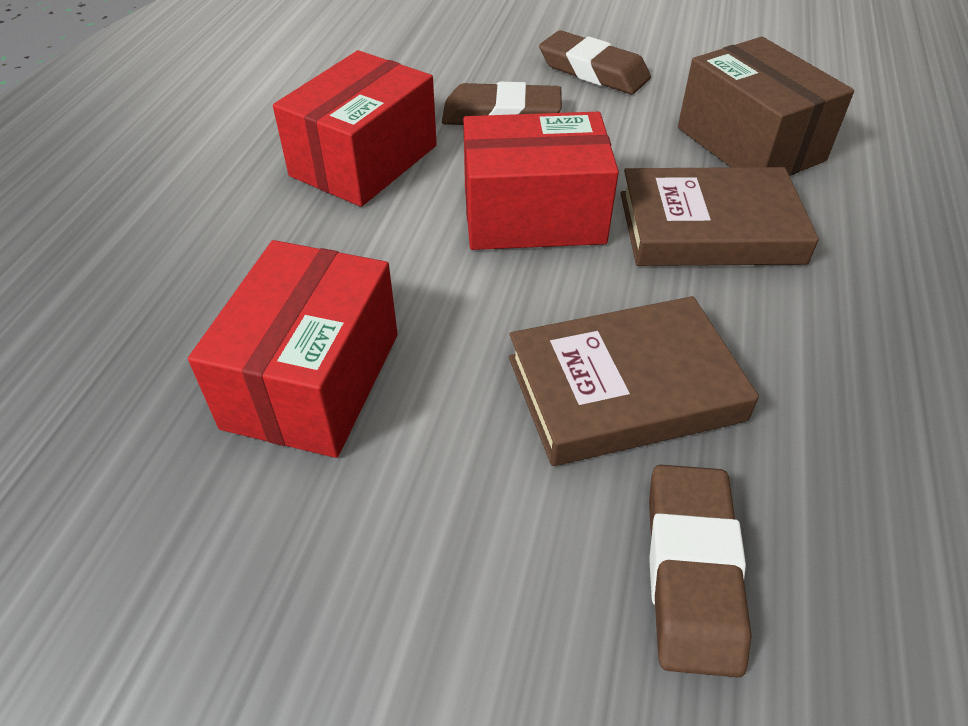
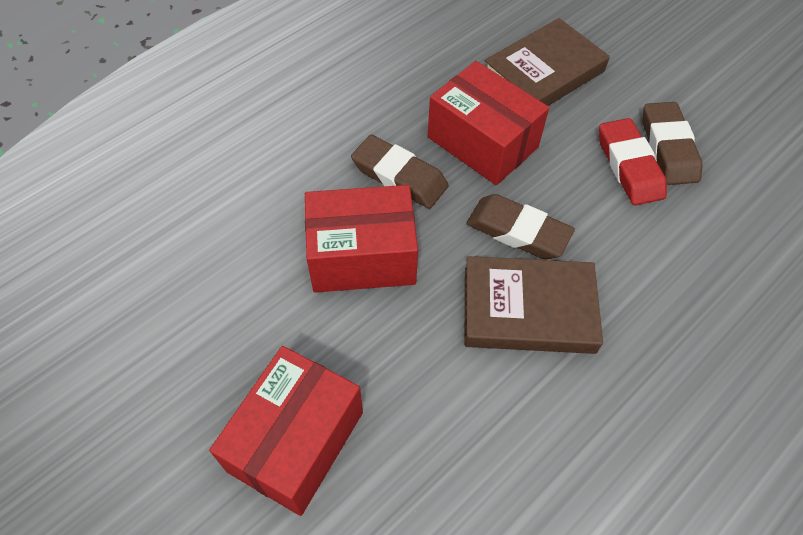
brown box: [678,37,854,176] = 1 -> none = 0
red eraser: none = 0 -> [599,118,667,205] = 1

